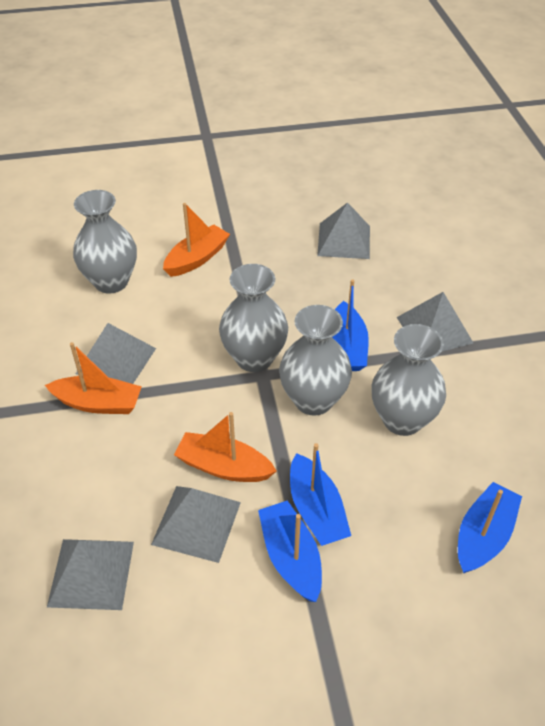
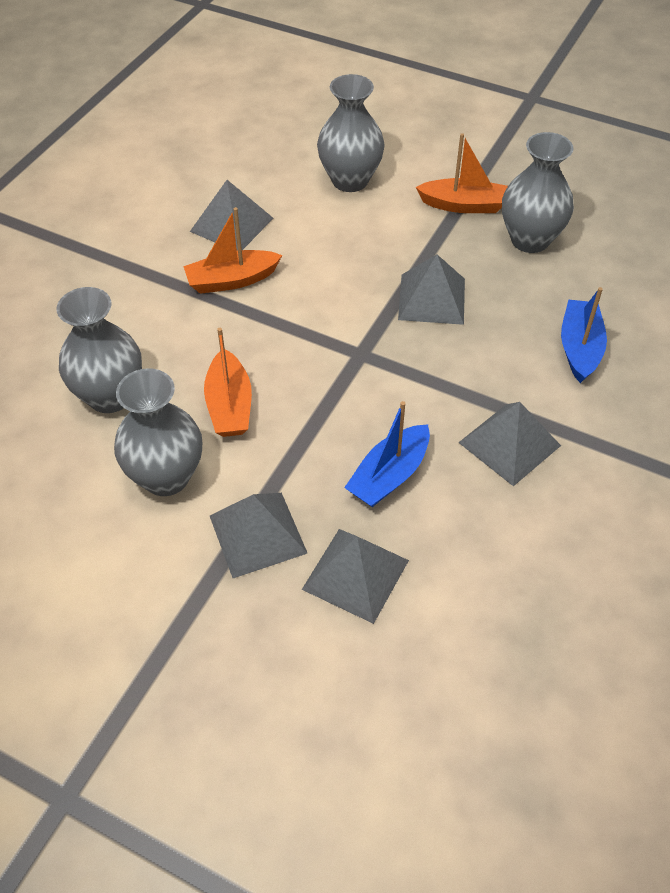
blue boat: [258,500,322,602] [290,443,351,546] [332,279,369,371] [458,482,522,573] = 4 -> [344,401,430,507] [561,287,607,383] = 2

